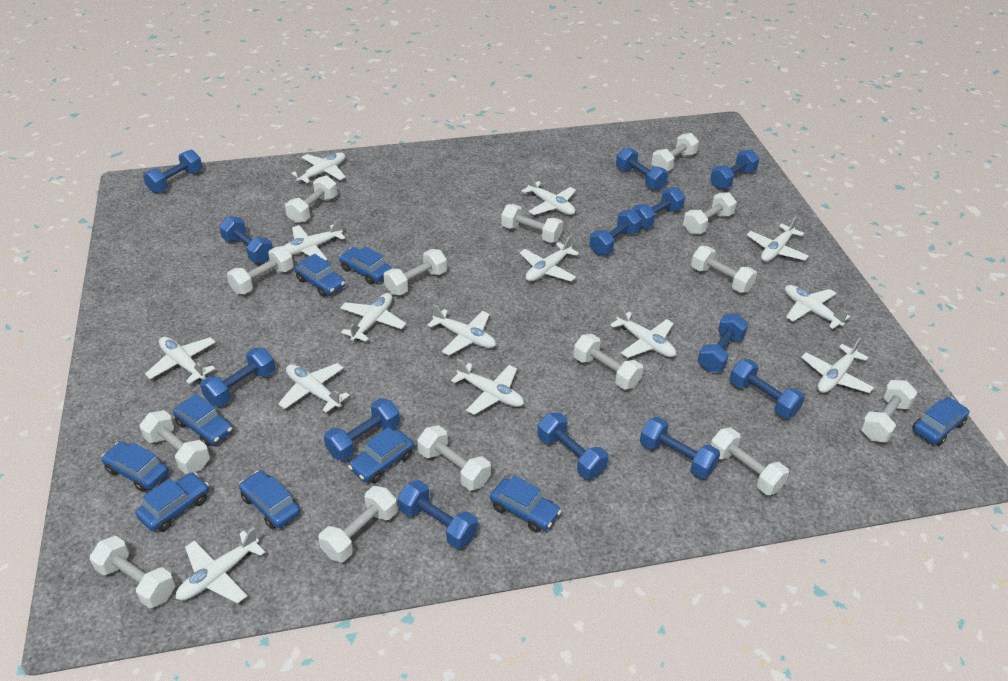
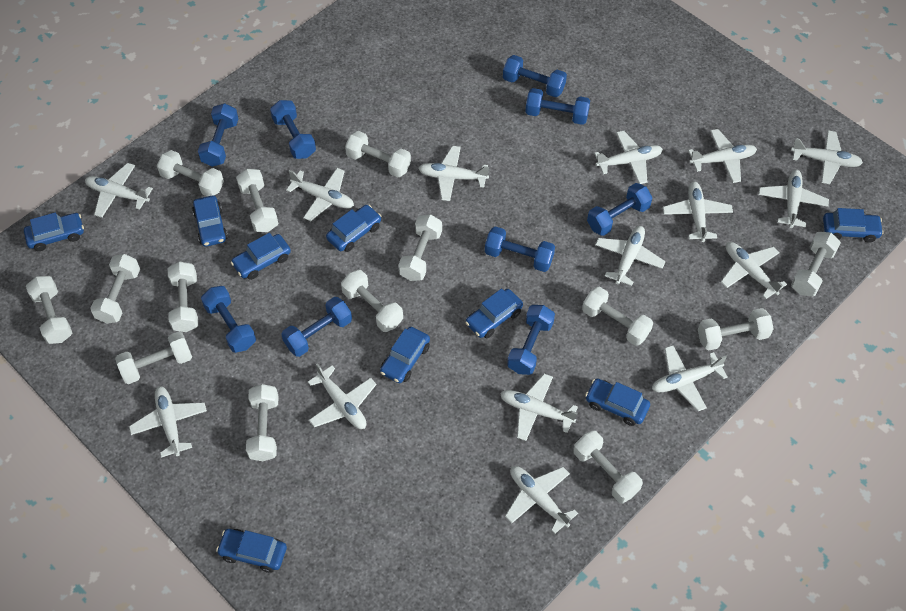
blue dumbbell: [143,150,202,193] [200,347,275,406] [219,216,273,263] [324,398,400,461] [398,480,478,549] [537,412,609,479] [589,209,642,255] [616,147,668,190] [632,187,685,228] [640,417,720,479] [698,314,748,372] [710,150,759,189] [729,359,805,419] = 13 -> [198,103,238,167] [201,286,256,353] [270,100,316,159] [281,297,352,357] [485,226,555,272] [503,55,567,97] [507,305,555,375] [525,88,590,125] [587,183,653,236] = 9
white plane: [145,337,216,384] [176,527,265,604] [278,363,350,413] [284,219,345,260] [291,152,346,183] [340,293,406,342] [427,304,496,355] [451,359,524,415] [520,235,579,281] [522,174,576,215] [610,305,676,358] [747,216,809,262] [785,285,850,329] [801,338,874,393] = 14 -> [85,163,153,218] [129,386,207,457] [286,168,354,221] [308,363,377,429] [418,146,489,201] [500,374,578,441] [505,466,578,534] [594,131,663,184] [595,226,666,286] [652,345,728,411] [663,182,733,242] [688,129,757,183] [721,242,787,299] [759,170,829,228] [791,130,863,184] = 15

